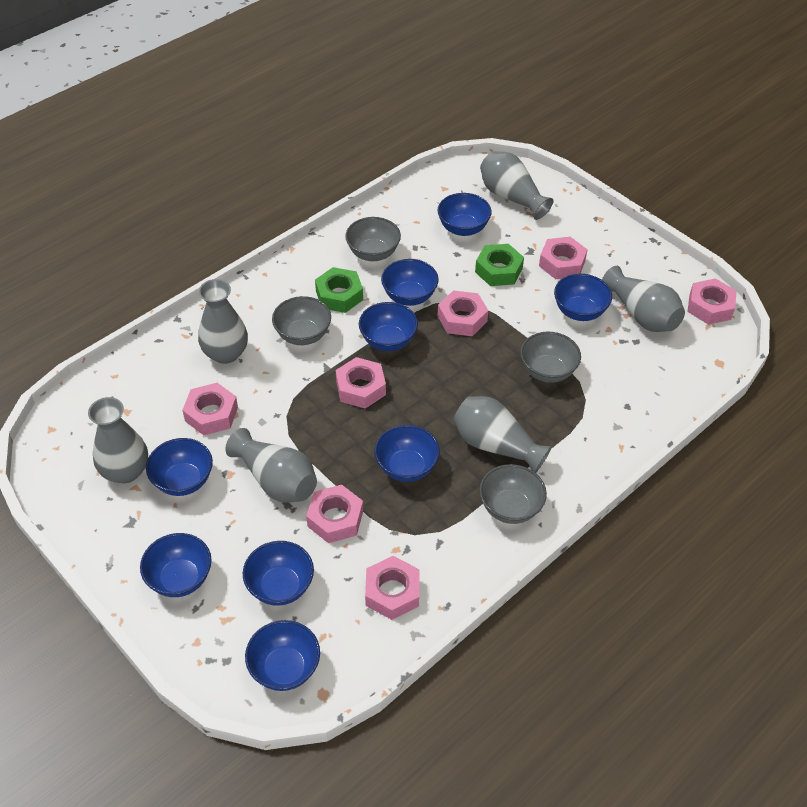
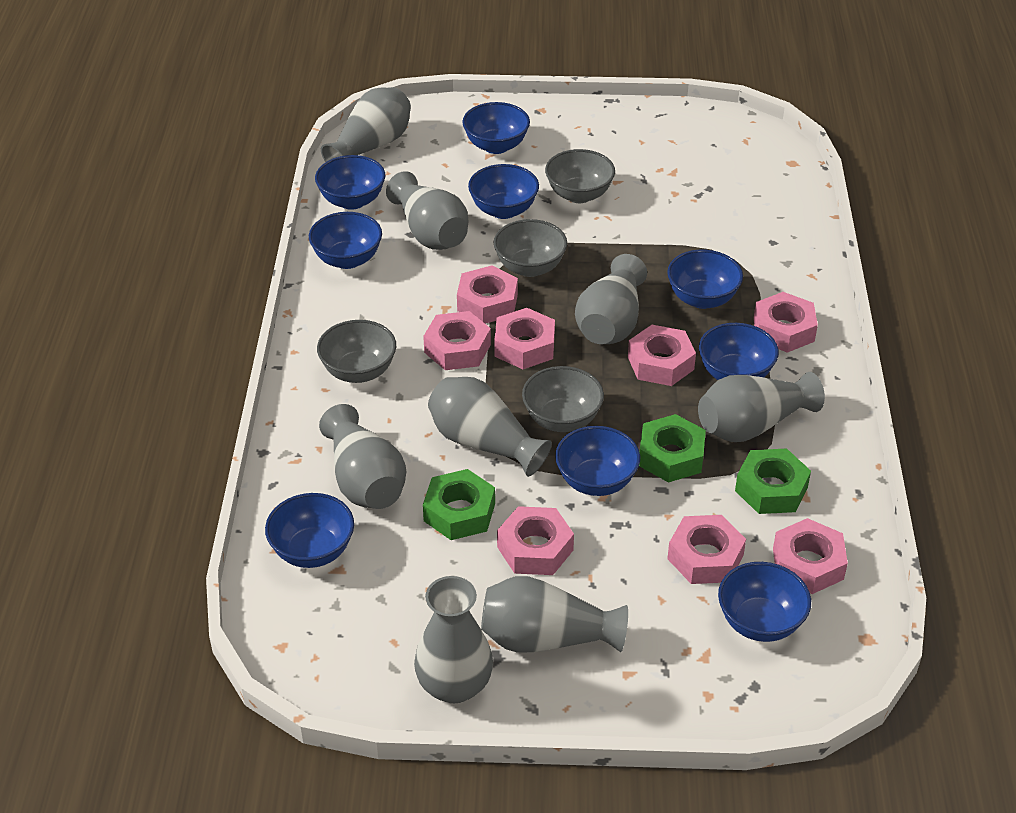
green nut: [315,267,363,313] [475,244,524,286] = 2 -> [423,469,495,540] [639,414,706,483] [735,448,811,514] = 3
grey vase: [88,397,148,483] [198,279,248,364] [225,428,317,503] [454,396,552,473] [480,151,554,220] [602,266,685,332] = 6 -> [319,404,406,509] [321,87,411,162] [386,171,469,250] [414,576,493,703] [428,377,552,477] [481,576,628,653] [575,254,647,344] [698,372,825,442] = 8
pink nut: [182,383,238,435] [306,485,363,543] [336,357,386,409] [365,556,419,620] [438,290,488,336] [539,237,588,279] [688,278,737,325] = 7 -> [423,311,491,370] [457,265,518,324] [494,308,555,369] [497,506,574,575] [628,325,696,386] [667,515,746,584] [754,292,818,353] [773,518,848,594] = 8

